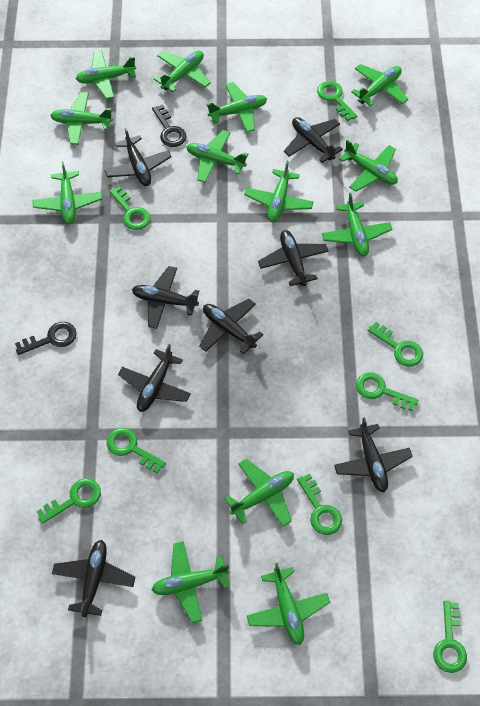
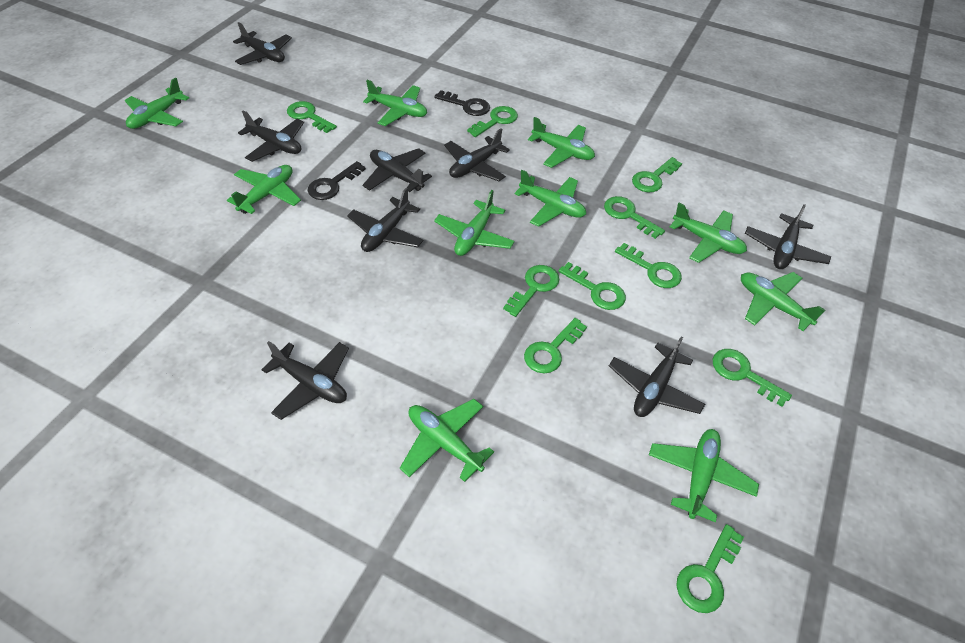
green key: [36,478,101,524] [107,428,166,473] [109,186,150,230] [297,474,342,535] [317,81,357,121] [356,372,418,411] [367,322,423,367] [433,601,467,673] = 8 -> [287,101,337,133] [467,106,518,137] [503,265,559,317] [524,318,587,373] [559,262,626,310] [604,196,665,239] [615,243,682,288] [632,157,682,192] [676,524,744,613] [713,349,792,407] = 10
green plane: [32,161,102,224] [50,92,113,145] [76,50,136,99] [152,541,230,623] [154,51,211,92] [187,130,248,183] [206,82,267,132] [224,459,294,527] [244,161,314,222] [247,563,330,645] [322,193,392,257] [339,140,398,192] [351,64,408,107] = 13 -> [125,77,189,129] [227,165,301,214] [363,80,427,126] [400,399,494,482] [434,190,515,256] [514,170,586,227] [528,117,595,168] [649,429,759,522] [670,203,747,263] [741,272,826,331] = 10

